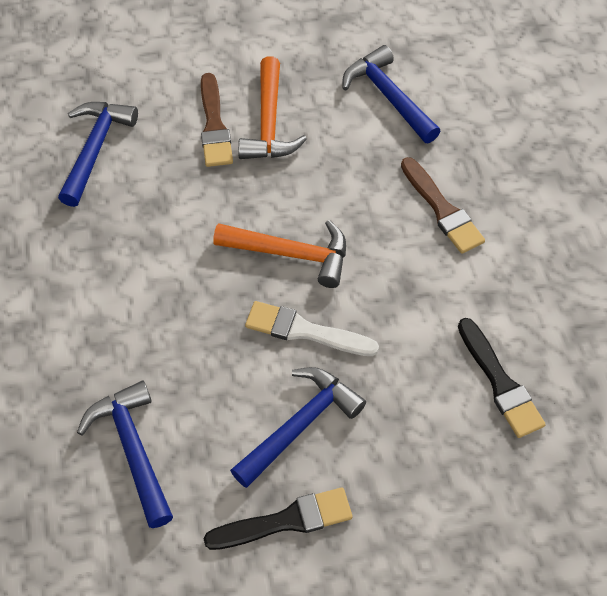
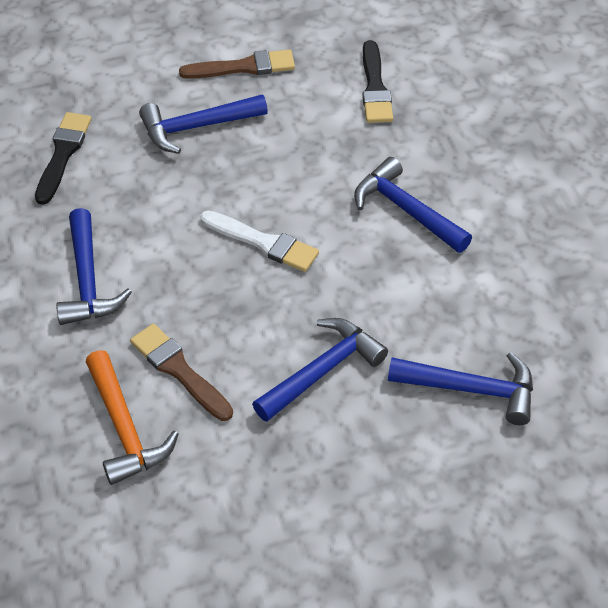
blue hammer: [58,102,138,207] [77,380,173,528] [230,367,366,488] [342,45,441,143] = 4 -> [56,208,132,325] [139,95,268,154] [252,318,388,422] [354,157,472,253] [388,352,533,425] = 5
orange hammer: [213,220,346,288] [238,56,307,159] = 2 -> [86,350,179,485] = 1

